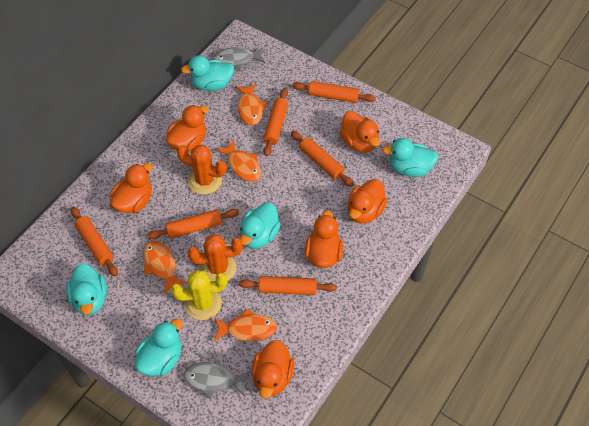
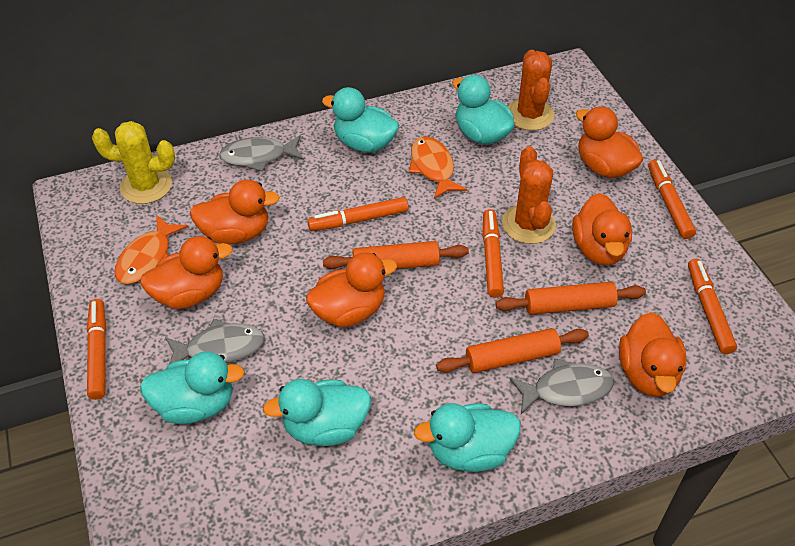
grey fish: [184,362,251,399] [213,47,265,70] = 2 -> [165,319,265,364] [220,135,304,172] [509,358,614,414] = 3
orange fish: [143,241,187,294] [214,309,277,341] [216,140,261,182] [235,83,267,125] = 4 -> [114,215,188,284] [409,136,467,199] = 2
orange marker: none = 0 -> [87,299,106,400] [307,197,408,231] [483,209,504,298] [648,159,696,239] [688,259,737,354] = 5
orange rolling pin: [71,206,118,277] [148,209,239,239] [239,276,337,295] [263,88,288,156] [291,131,354,187] [292,81,376,103] = 6 -> [323,241,469,269] [436,328,589,373] [496,282,646,315] = 3

